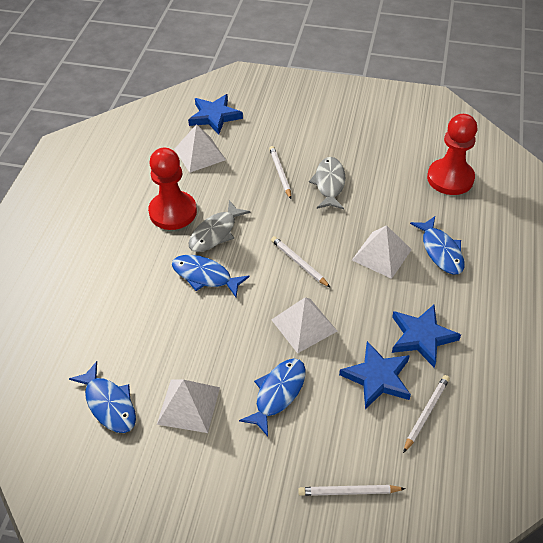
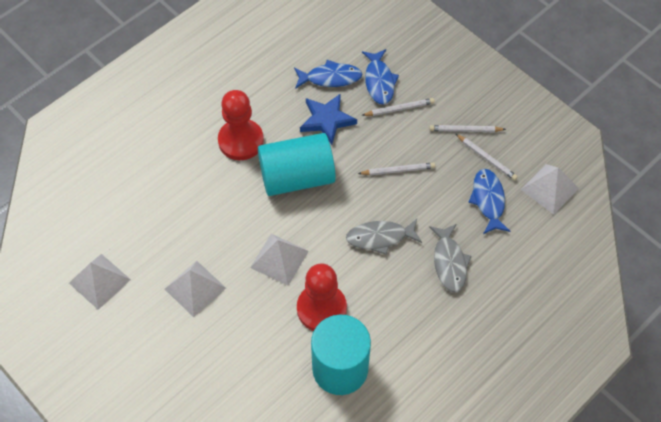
blue fish: [69,361,136,433] [172,255,250,297] [239,358,306,437] [410,216,465,274] = 4 -> [294,59,362,89] [362,49,399,105] [468,169,510,234] = 3
blue star: [188,94,243,135] [339,341,411,409] [392,305,461,368] = 3 -> [300,94,357,145] = 1
turquoise cylinder: none = 0 -> [258,133,336,196] [311,315,371,395] = 2

